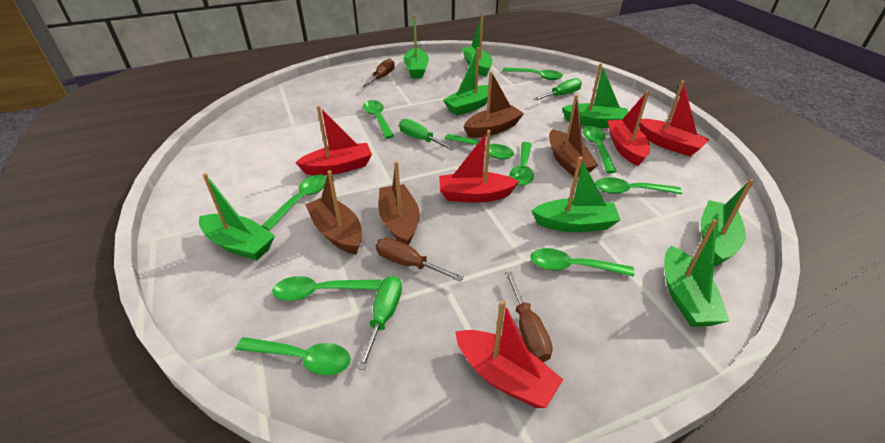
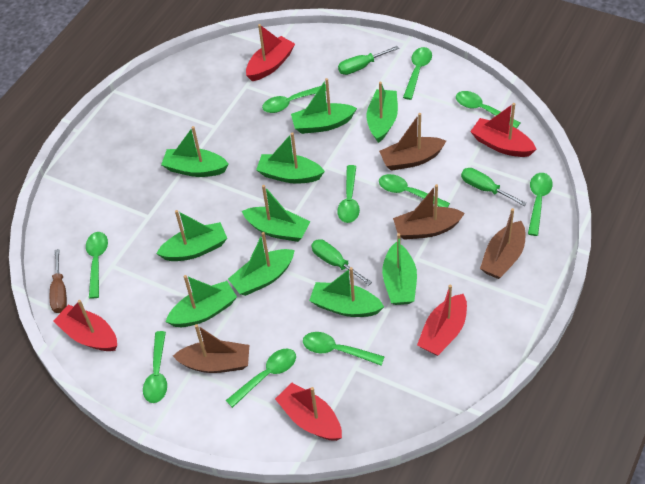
brown screwdriver: [362,58,395,87] [376,237,464,282] [505,272,553,362] = 3 -> [50,249,67,313] = 1
green boat: [199,173,275,260] [403,15,429,79] [443,47,488,116] [462,17,492,77] [531,157,621,232] [562,63,628,128] [664,219,730,327] [701,178,754,267] = 8 -> [156,210,227,261] [161,126,229,177] [165,275,237,327] [228,232,295,296] [242,185,310,242] [256,132,325,184] [291,78,357,134] [309,267,384,317] [366,82,398,143] [382,233,417,305] = 10

